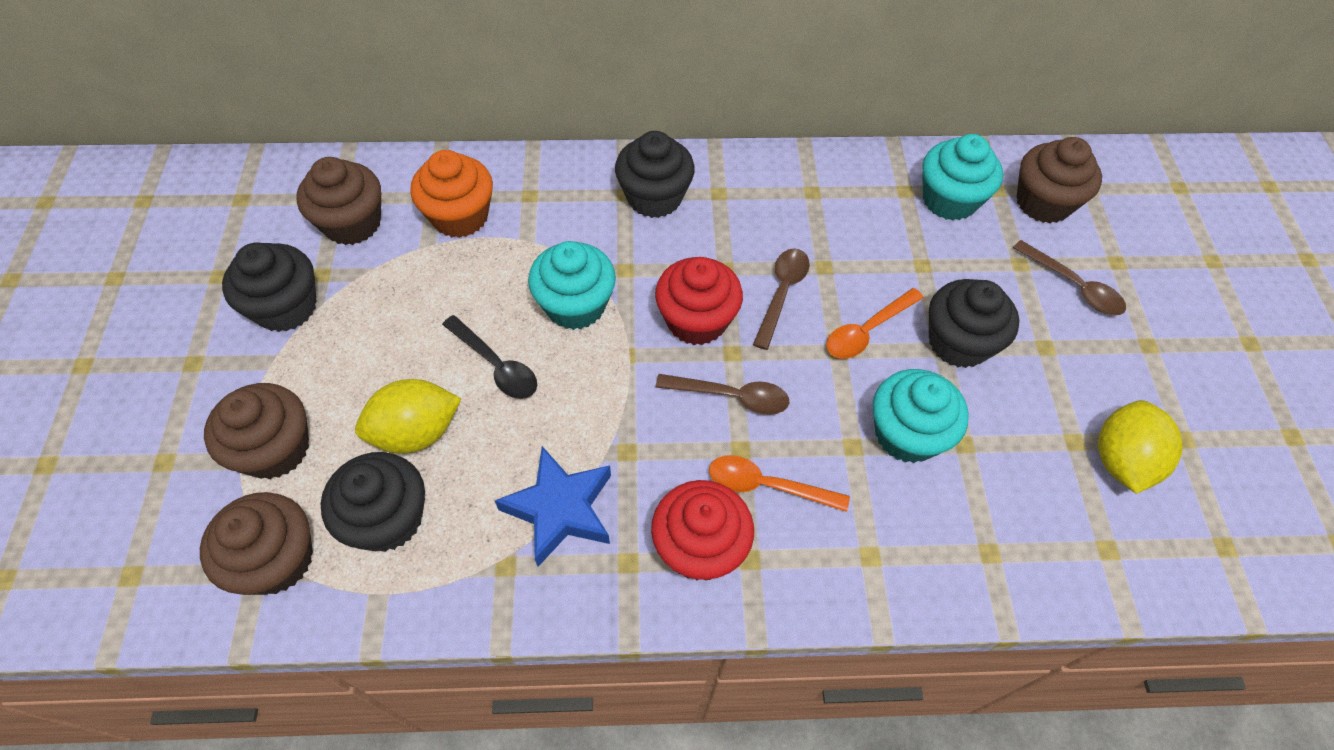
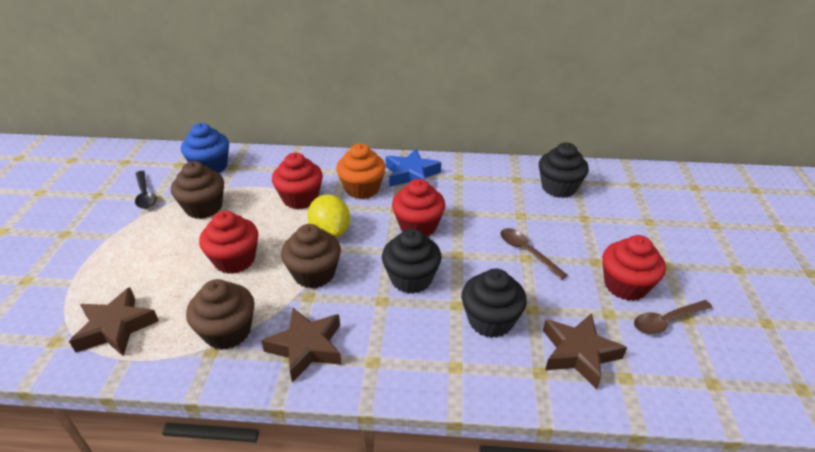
black cupcake: [222,242,316,332] [321,452,425,552] [615,131,695,218] [929,279,1019,368] = 4 -> [382,229,442,294] [462,269,527,338] [539,142,589,198] = 3
blue cupcake: none = 0 -> [181,123,229,173] = 1
brown cupcake: [200,492,313,595] [204,383,309,479] [296,157,381,245] [1016,137,1102,223] = 4 -> [171,161,224,219] [186,279,254,350] [281,224,341,289] = 3
brown spoon: [656,374,789,415] [753,248,810,350] [1013,240,1126,315] = 3 -> [500,228,567,280] [634,300,713,334] = 2
brown star: none = 0 -> [69,287,159,357] [261,308,342,383] [543,313,627,389] = 3
orange spoon: [709,455,850,512] [826,288,924,359] = 2 -> none = 0
red cupcake: [651,480,754,581] [655,257,743,345] = 2 -> [199,211,258,274] [272,153,323,209] [392,179,445,236] [602,235,666,301] = 4
turquoise cupcake: [528,241,616,330] [873,369,969,463] [923,134,1003,221] = 3 -> none = 0
yellow lemon: [355,379,461,454] [1098,400,1183,494] = 2 -> [307,194,350,238] = 1

